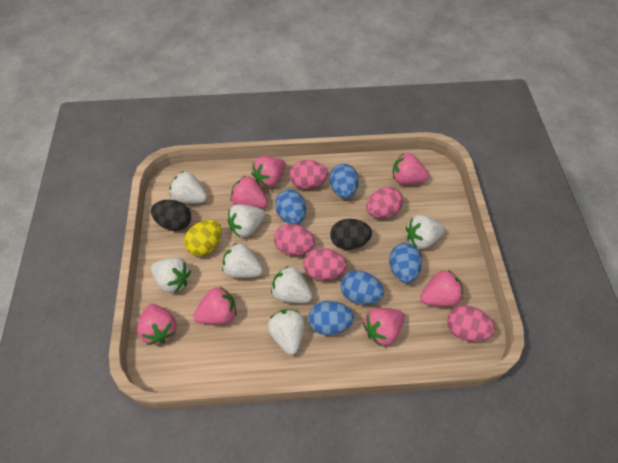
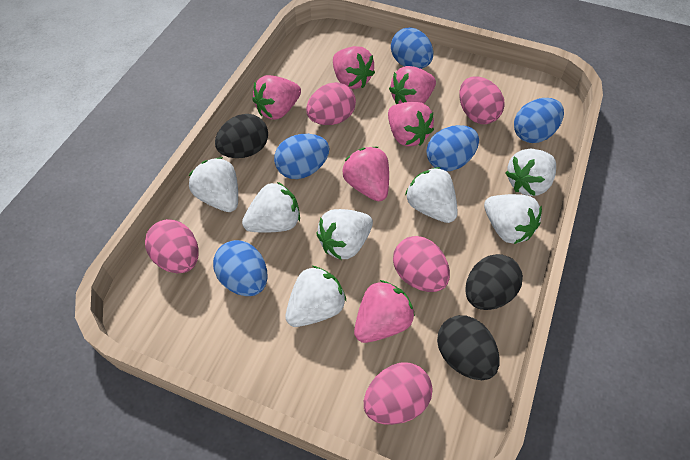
black egg: [151,200,191,231] [330,219,372,250] = 2 -> [215,114,268,158] [437,315,500,380] [465,254,523,310] = 3
pink strawberry: [137,304,177,345] [193,287,237,324] [230,176,268,209] [251,156,286,188] [363,308,405,346] [392,153,429,185] [420,270,463,306] = 7 -> [252,75,301,120] [333,46,375,89] [343,147,389,201] [354,280,415,343] [388,102,434,146] [389,66,436,104] = 6
yellow egg: [184,220,222,256] = 1 -> none = 0

